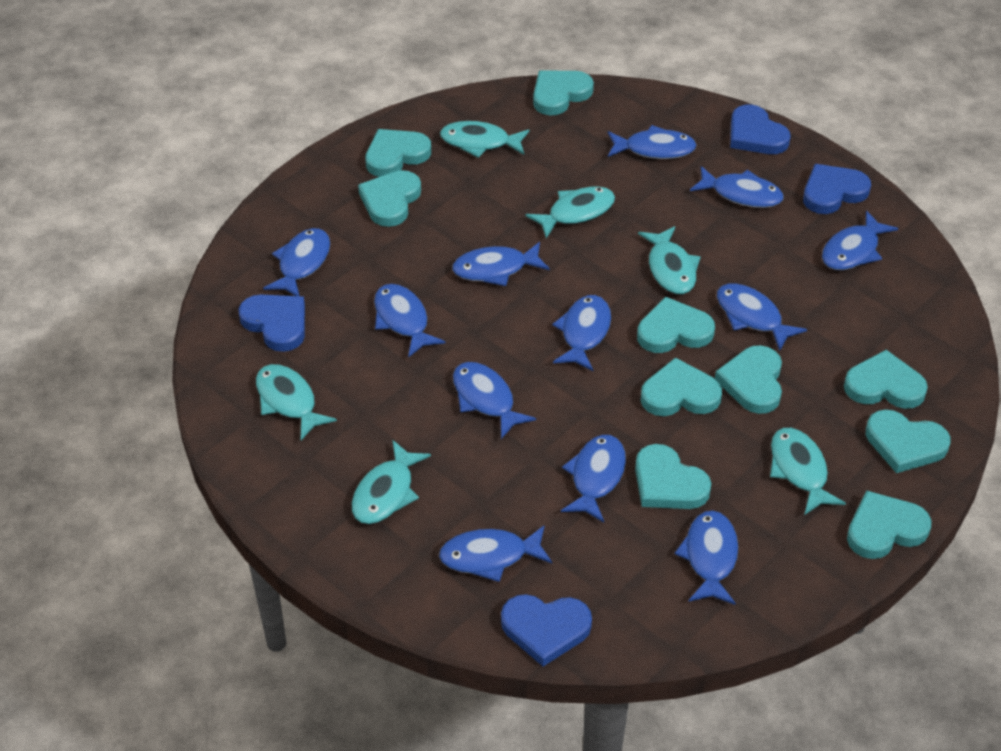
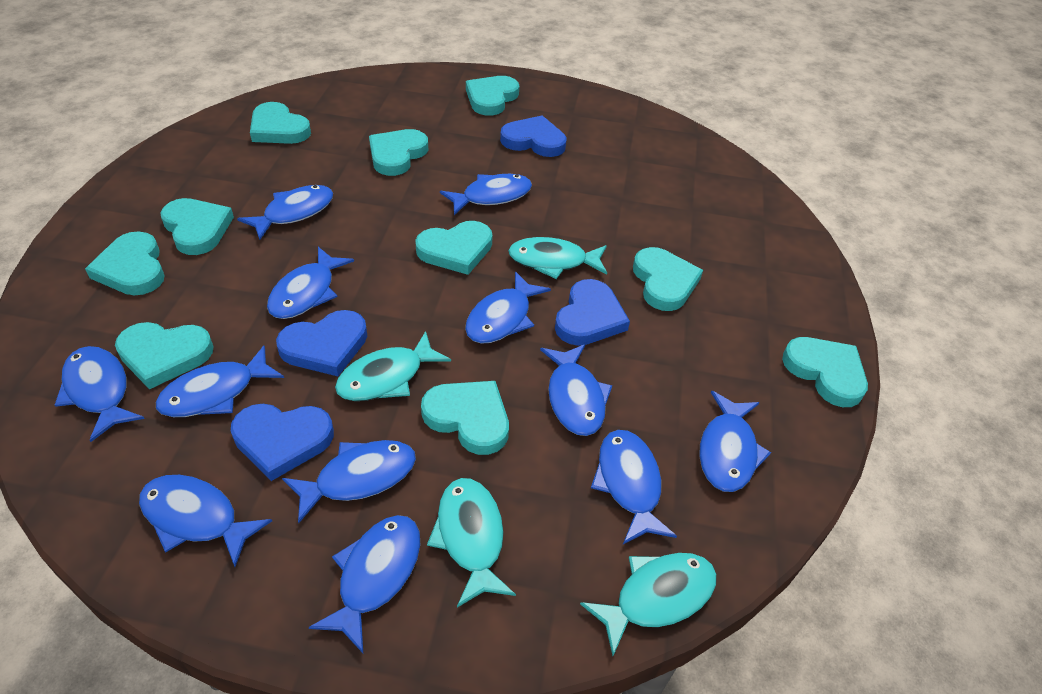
turquoise fish: [256,364,337,440] [352,440,431,524] [440,121,530,158] [526,186,615,238] [638,226,701,295] [770,428,846,515] = 6 -> [335,331,451,401] [427,478,516,607] [508,237,607,279] [580,553,717,656] = 4

